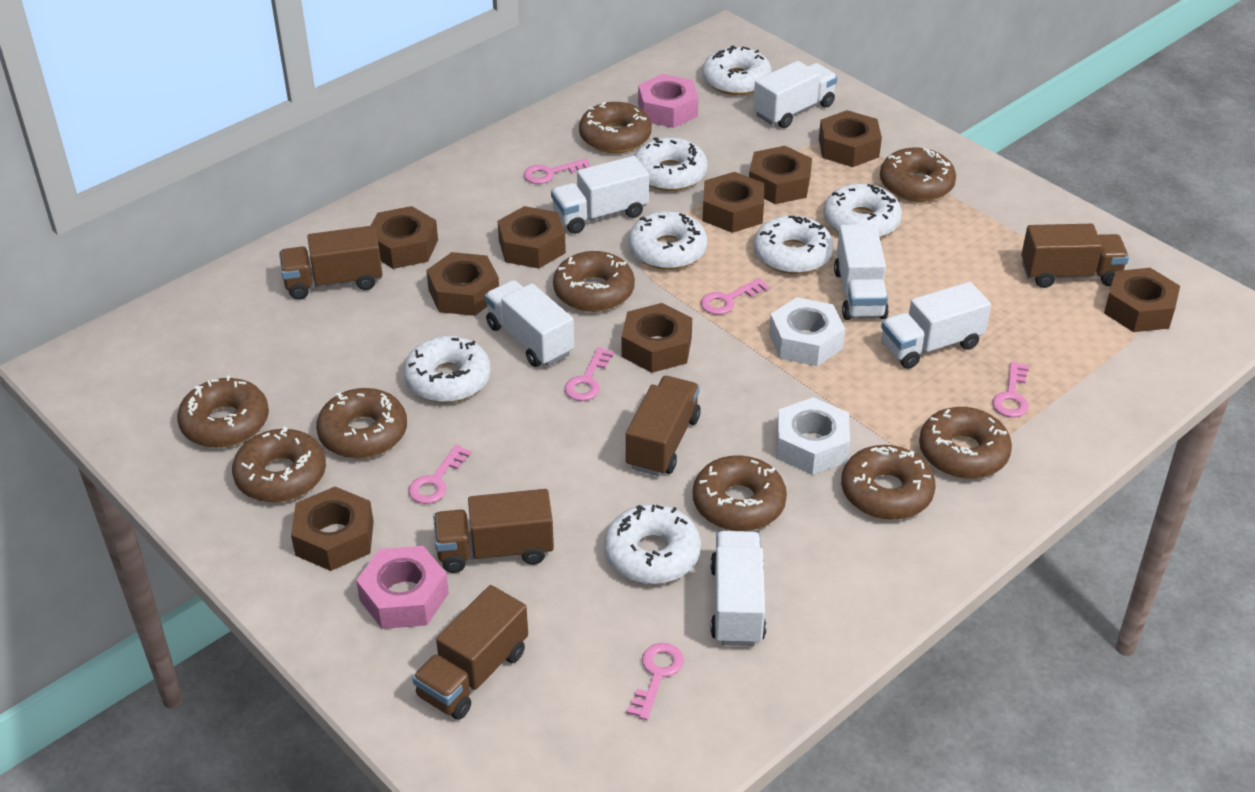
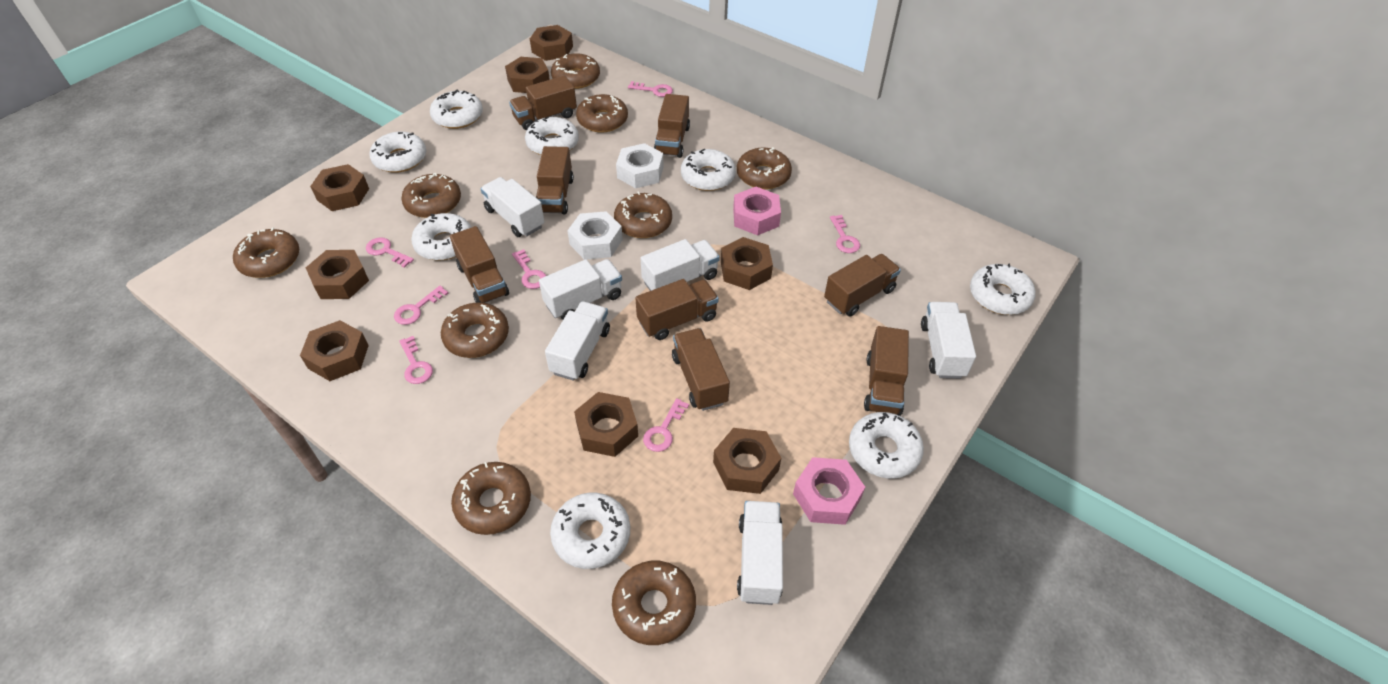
brown nut: [291,487,374,571] [371,206,438,269] [426,252,499,316] [498,206,566,268] [621,303,692,373] [703,172,764,233] [749,146,812,204] [819,110,882,167] [1104,268,1180,332] = 9 -> [300,320,369,381] [306,250,369,299] [310,164,369,211] [505,57,550,93] [530,25,573,61] [574,392,638,457] [713,428,781,494] [721,237,773,290] = 8
brown truck: [279,225,383,300] [412,585,528,720] [433,489,554,573] [626,376,701,476] [1021,224,1129,288] = 5 -> [450,226,509,303] [509,76,577,130] [536,146,574,215] [635,279,719,340] [654,94,690,158] [672,328,730,411] [824,254,901,317] [864,326,909,416] = 8
pink key: [408,445,472,504] [524,159,591,184] [564,347,614,401] [627,643,684,720] [701,278,769,315] [992,362,1029,417] = 6 -> [366,237,414,268] [394,286,448,325] [399,336,433,384] [512,249,546,289] [628,81,673,97] [643,398,689,452] [830,215,860,253] = 7
white donut: [404,336,491,403] [604,504,701,584] [628,211,708,270] [634,137,707,191] [702,46,772,95] [754,215,833,274] [823,183,902,238] = 7 -> [369,132,426,173] [411,213,472,260] [430,89,483,129] [525,117,579,155] [550,493,630,569] [681,149,736,191] [849,412,924,479] [970,263,1036,315] = 8

